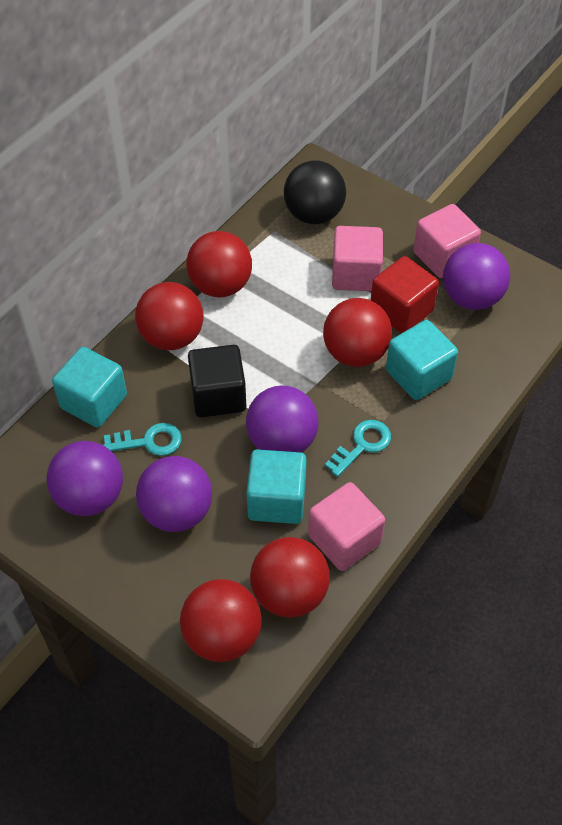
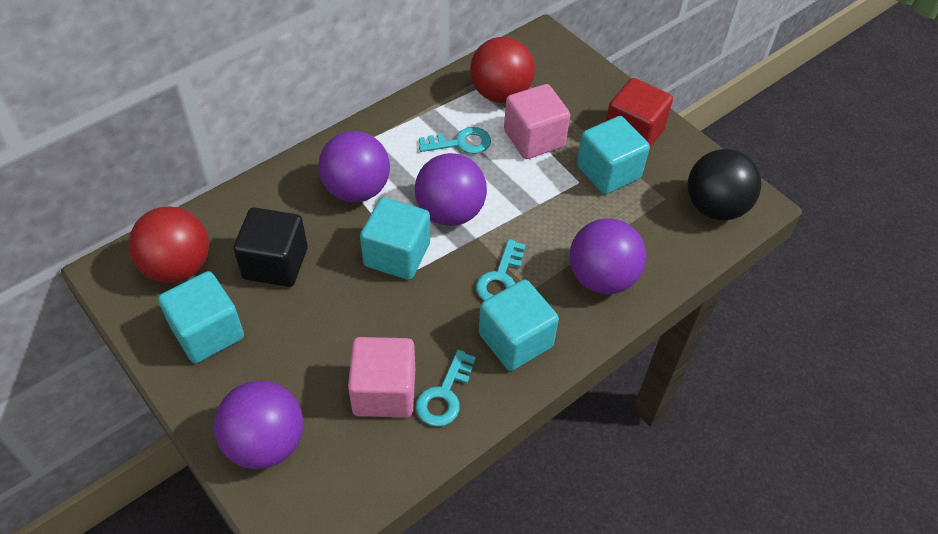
pink cube: [308,482,385,571] [332,226,383,291] [413,204,481,278] = 3 -> [348,337,415,417] [504,84,570,159] = 2
red ball: [135,282,204,350] [180,579,262,662] [187,231,252,297] [250,537,330,618] [323,298,392,367] = 5 -> [129,207,209,283] [470,37,535,103] = 2
turquoise cube: [52,347,127,428] [246,449,307,524] [386,320,458,400] = 3 -> [158,271,244,363] [360,197,430,280] [479,279,559,371] [577,116,650,194] = 4
turquoise key: [103,423,182,456] [325,420,391,477] = 2 -> [416,350,476,427] [419,127,491,154] [476,239,526,301] = 3

